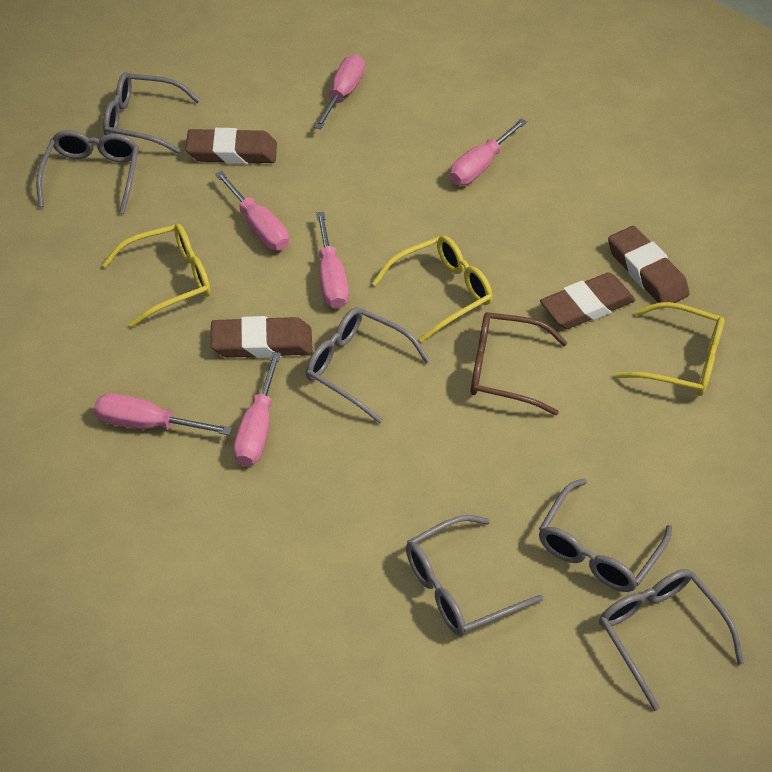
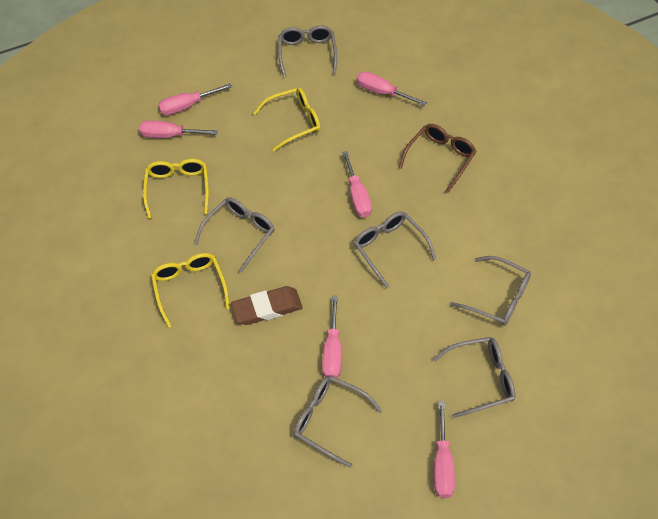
brown eraser: [186,128,277,164] [211,316,313,358] [540,272,635,329] [608,226,689,303] = 4 -> [231,286,303,325] = 1

